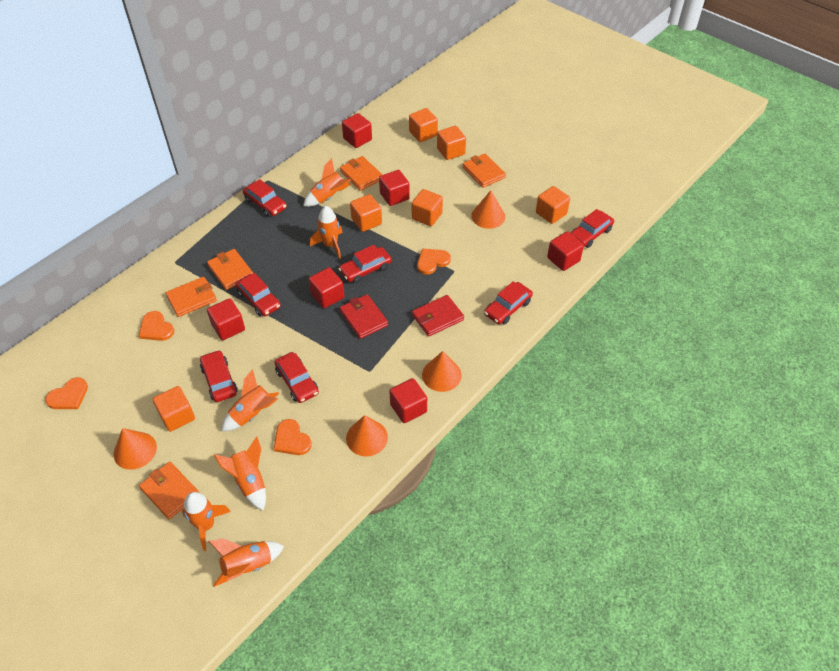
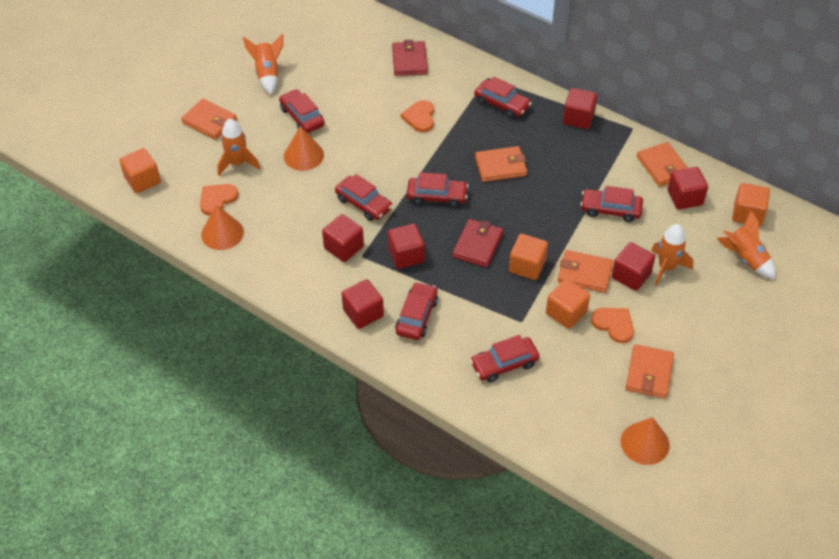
orange cone: [114,428,157,470] [346,415,388,456] [422,351,462,392] [471,190,505,229] = 4 -> [201,204,244,250] [284,126,324,171] [621,417,670,465] = 3
orange cube: [153,386,195,432] [350,194,382,232] [409,108,438,142] [412,189,443,226] [437,126,466,160] [536,186,570,224] = 6 -> [119,148,161,193] [509,234,548,280] [546,279,590,329] [732,183,770,226] = 4
orange heart: [45,377,88,409] [139,311,174,341] [274,419,312,455] [417,249,451,275] = 4 -> [200,184,239,216] [401,100,434,132] [591,308,634,343] = 3
orange rocket: [182,492,231,551] [208,538,284,587] [214,436,266,511] [221,369,279,431] [303,158,351,207] [310,206,343,259] = 6 -> [217,118,260,176] [243,34,283,94] [651,224,693,286] [716,211,776,279] = 4

